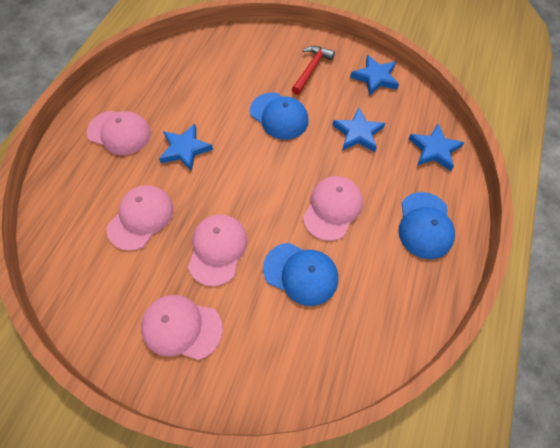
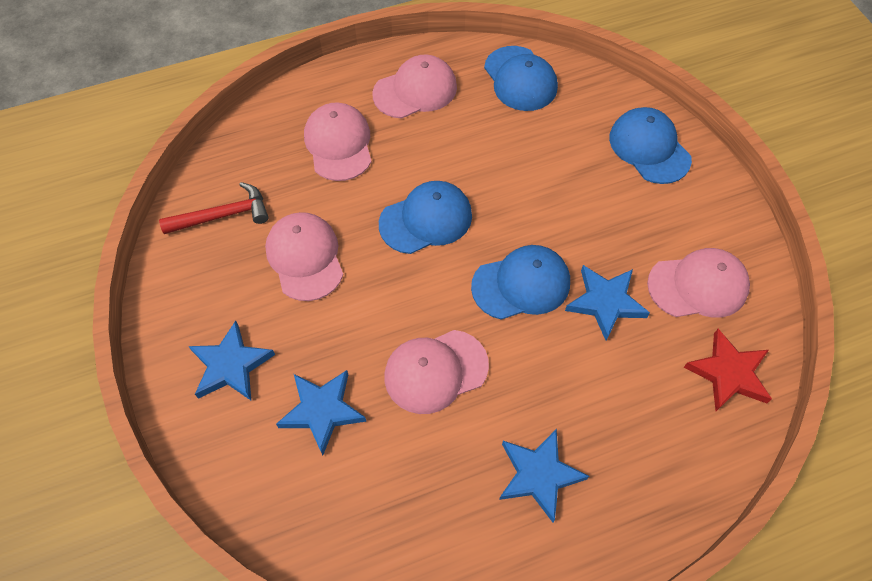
blue cap: [250,92,309,140] [263,243,338,306] [398,192,455,259] = 3 -> [379,181,472,254] [471,245,570,320] [484,46,558,111] [609,107,692,184] = 4
red star: none = 0 -> [684,329,772,411] = 1

